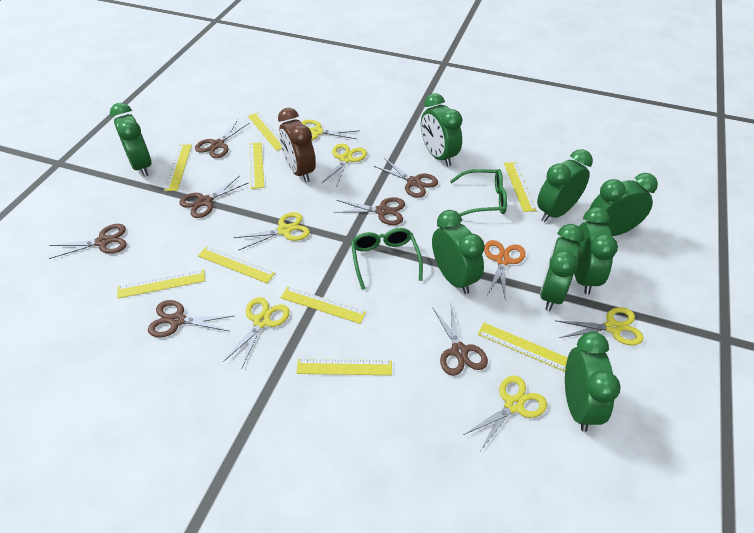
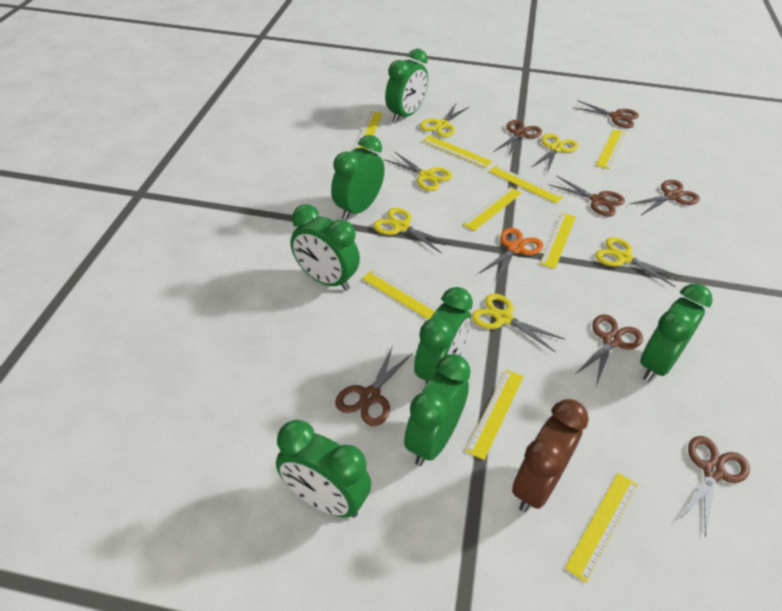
green clock: [110,103,151,177] [421,93,462,167] [432,210,485,294] [537,149,593,222] [540,224,584,311] [565,331,621,432] [574,207,618,295] [589,173,658,236] = 8 -> [276,420,371,518] [291,204,360,291] [331,135,385,220] [385,49,428,123] [404,354,471,466] [414,287,473,385] [640,284,713,382] = 7
green glasses: [351,228,423,290] [450,169,507,216] = 2 -> none = 0

